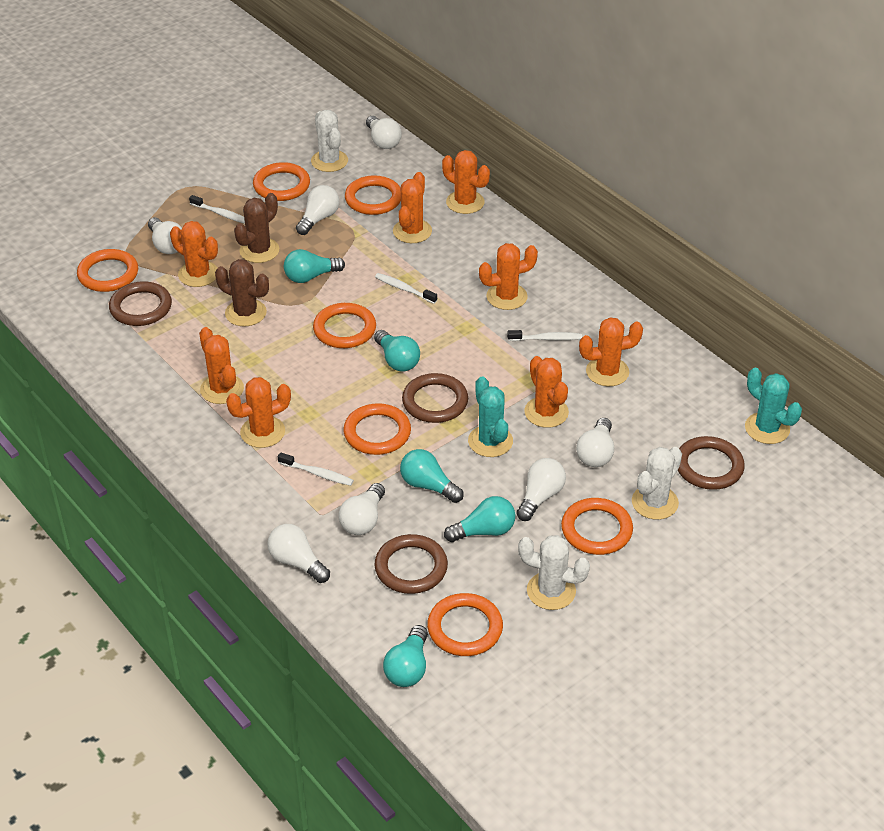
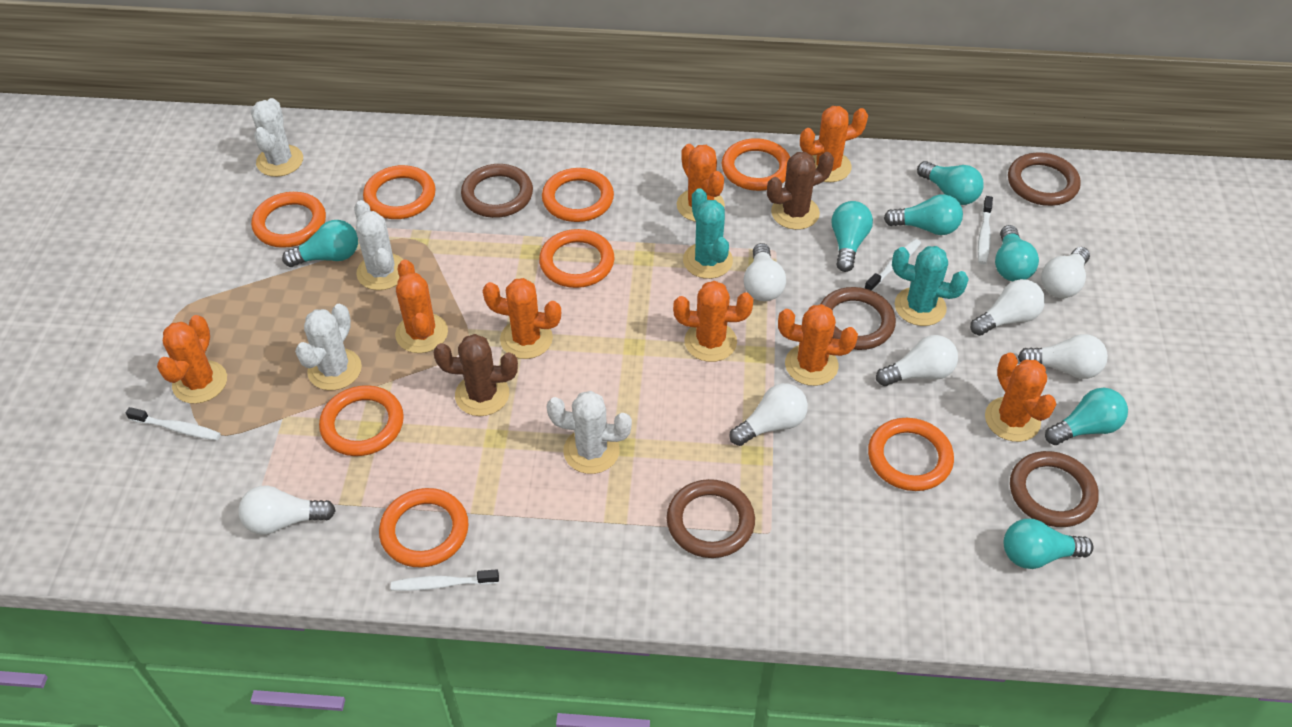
brown ring: [109,281,172,326] [374,534,448,594] [402,373,468,423] [678,436,745,490] = 4 -> [461,164,533,218] [667,479,755,558] [821,287,896,350] [1008,152,1081,206] [1010,451,1099,527] = 5
orange ring: [77,249,138,292] [253,162,310,201] [313,303,376,348] [343,403,411,455] [345,175,401,215] [427,593,503,656] [561,498,633,555] = 7 -> [251,192,326,248] [319,385,404,456] [363,165,436,219] [379,488,469,567] [539,229,614,288] [542,168,614,222] [722,138,790,191] [868,418,954,491] = 8
turquoise light bulb: [284,249,345,283] [374,330,420,372] [383,625,428,687] [400,449,464,503] [444,496,515,542] = 5 -> [282,220,358,267] [831,201,873,272] [884,194,963,235] [917,161,984,205] [995,225,1039,281] [1004,519,1093,569] [1045,388,1128,445] = 7
white cactus: [311,110,348,172] [518,535,590,610] [632,447,682,520] = 3 -> [251,98,303,177] [295,304,362,390] [354,200,403,290] [547,391,632,474] = 4

